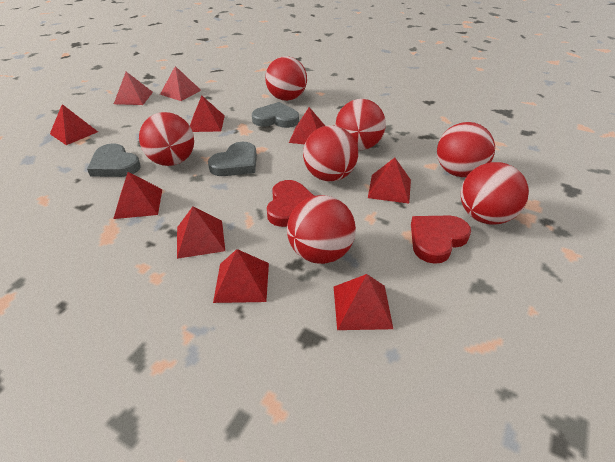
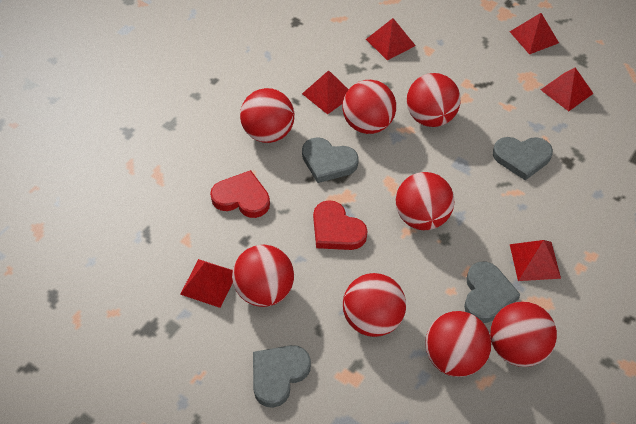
grey heart: [87,143,141,177] [208,142,257,176] [252,102,299,128] = 3 -> [253,345,311,408] [302,137,359,183] [464,262,521,323] [493,137,553,180] = 4
red ball: [139,112,194,166] [265,56,307,101] [287,195,356,264] [303,125,358,181] [336,99,386,150] [437,122,495,177] [461,162,529,225] = 7 -> [232,245,294,307] [240,88,295,143] [342,80,396,134] [343,273,406,337] [395,172,454,230] [407,73,461,127] [425,311,491,377] [490,301,557,367] = 8
red pyramid: [50,104,98,145] [113,172,162,219] [114,72,153,105] [160,66,201,101] [177,206,225,259] [190,96,225,132] [213,249,269,303] [289,107,325,144] [334,274,393,330] [368,158,411,204] = 10 -> [180,259,233,308] [302,70,349,115] [366,18,416,60] [510,13,559,54] [510,240,561,281] [541,68,594,111] = 6

